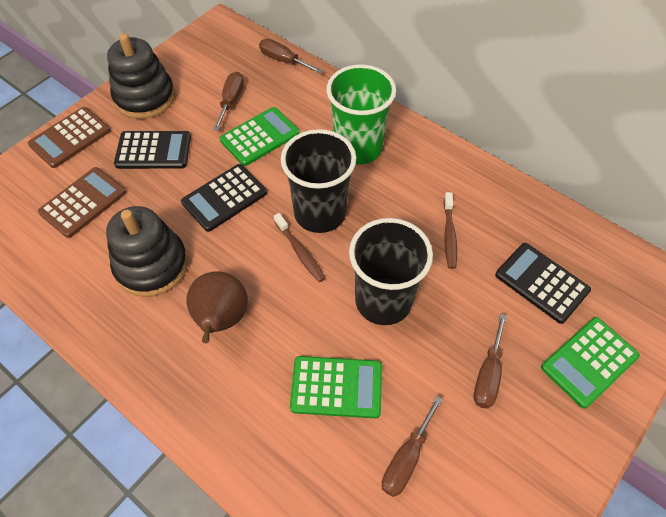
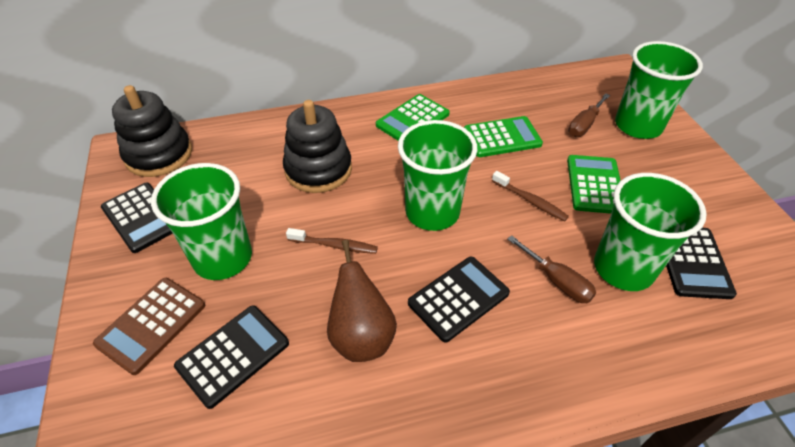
black calculator: [114,131,191,169] [181,164,267,232] [495,243,591,324] = 3 -> [101,183,173,253] [174,305,289,409] [408,257,510,342] [666,228,737,299] = 4
black cup: [281,129,356,233] [349,218,433,325] = 2 -> none = 0
brown calculator: [28,107,111,168] [38,167,126,238] = 2 -> [93,278,205,375] = 1
brown screwdriver: [213,72,244,131] [259,39,323,74] [382,396,443,497] [474,314,507,409] = 4 -> [507,235,596,303] [568,93,610,137] = 2
green cup: [327,65,396,165] = 1 -> [151,163,252,280] [398,120,477,231] [594,173,707,291] [615,41,703,139] = 4

